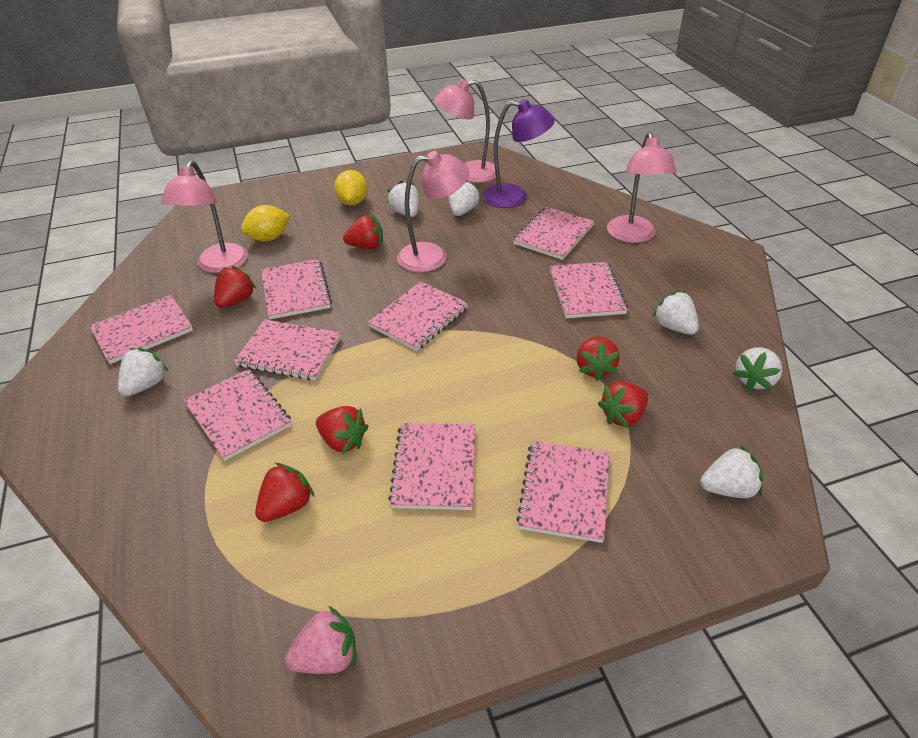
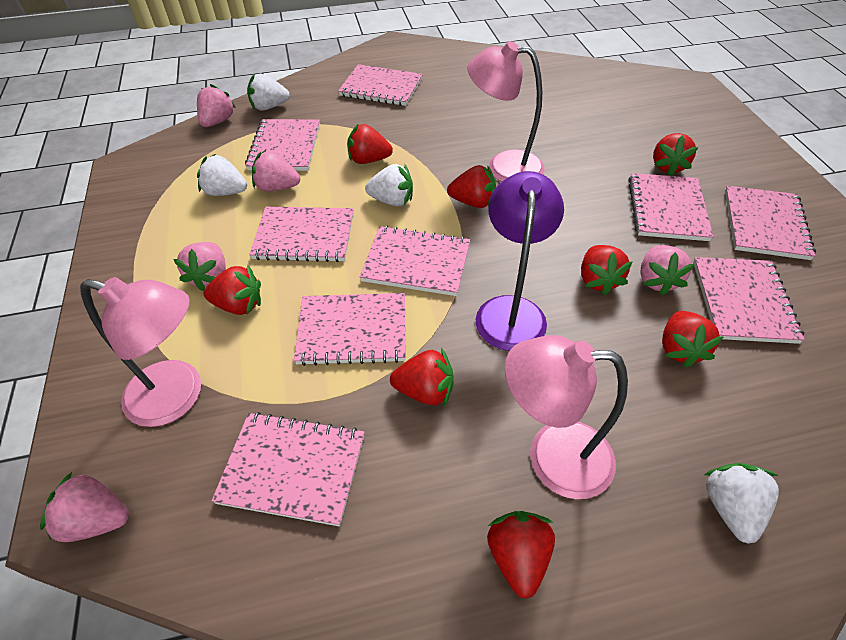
pink lamp: [161,160,248,273] [397,151,469,272] [434,79,496,183] [607,132,677,243] = 4 -> [80,277,201,427] [467,41,545,182] [504,335,628,499] = 3
pink strawberry: [285,606,356,674] = 1 -> [40,472,129,542] [173,242,226,292] [197,84,236,127] [252,150,300,192] [640,245,695,295] = 5
red strawberry: [214,266,256,308] [255,463,314,522] [316,406,369,454] [343,215,383,249] [577,337,620,381] [598,381,648,428] = 6 -> [204,265,261,315] [347,124,393,164] [390,349,454,406] [447,165,496,208] [487,511,555,598] [581,245,632,295] [653,133,698,176] [662,311,723,368] = 8
white strawberry: [118,348,169,396] [387,181,419,217] [448,180,480,216] [652,291,699,335] [700,446,763,498] [733,347,782,391] = 6 -> [197,154,247,196] [247,74,290,111] [365,164,413,206] [704,463,779,544] = 4
yellow lemon: [241,205,290,241] [334,170,368,205] = 2 -> none = 0

